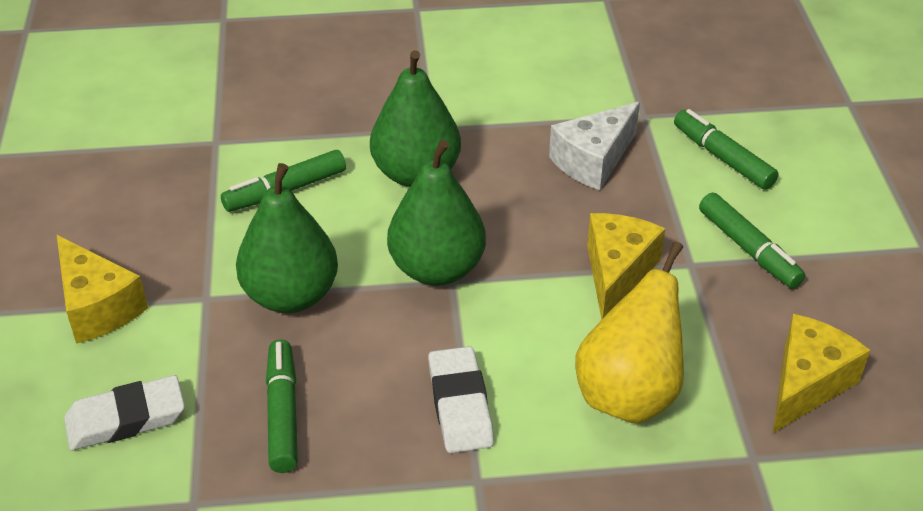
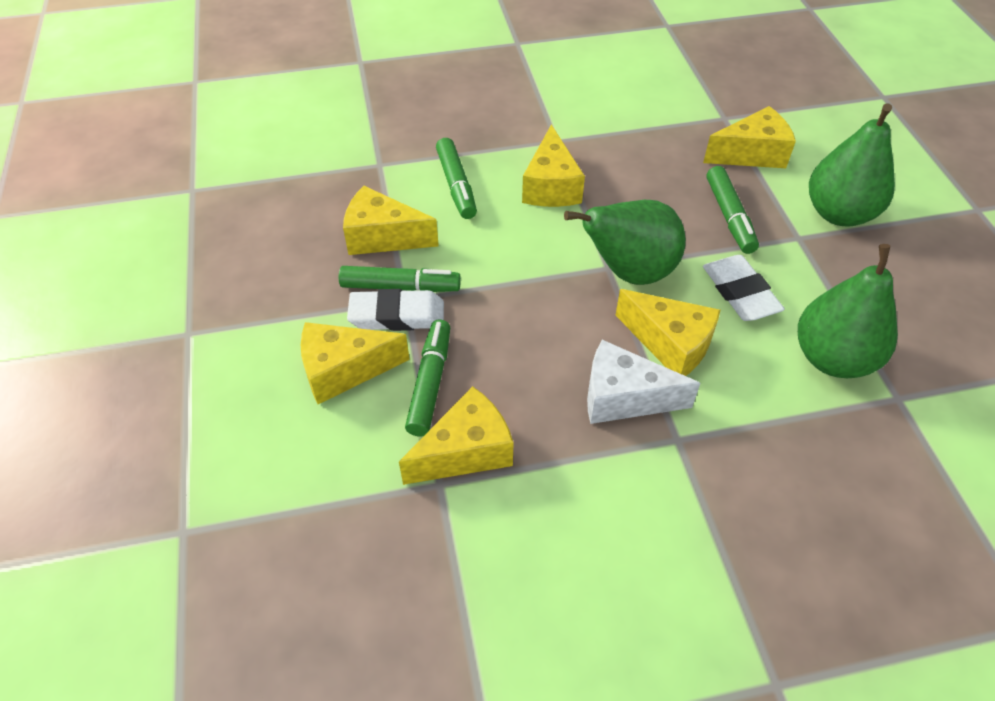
yellow cheese: [57,235,148,344] [587,213,665,319] [773,314,871,433] = 3 -> [301,322,410,404] [343,186,439,255] [399,386,514,485] [522,124,585,207] [616,289,721,376] [703,106,796,168] = 6
yellow pear: [575,241,684,423] = 1 -> none = 0

